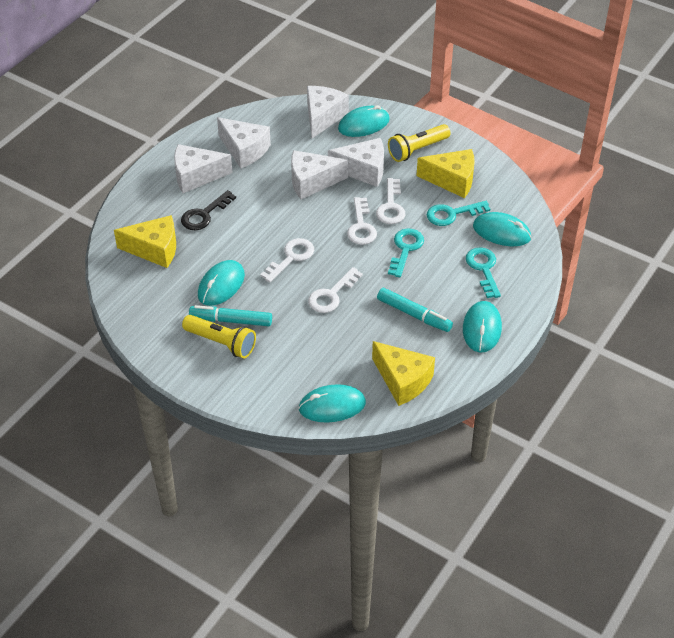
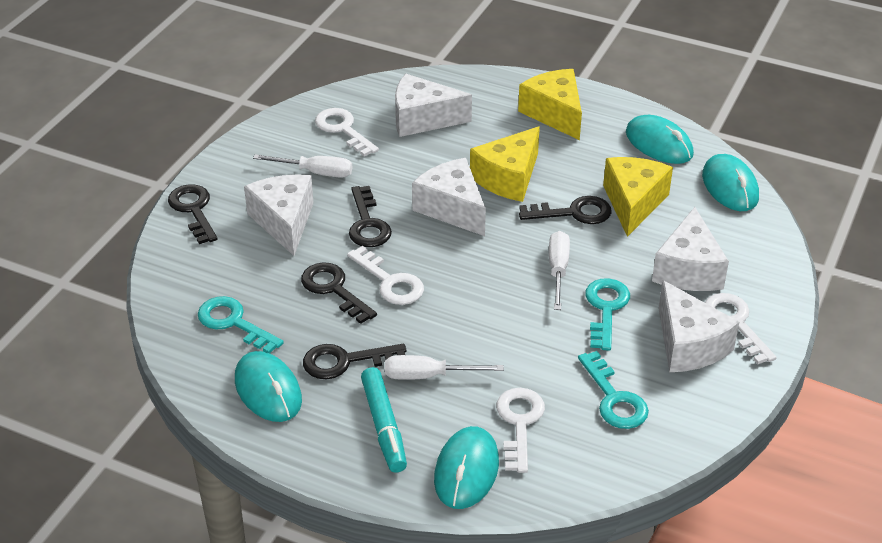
black key: [181,190,236,230] = 1 -> [168,184,217,244] [301,262,377,324] [303,344,406,379] [349,186,392,247] [519,196,612,224] = 5
turquoise marker: [189,305,272,326] [377,288,453,332] = 2 -> [361,367,407,473] = 1
turquoise mouse: [198,260,245,306] [299,384,366,423] [338,105,390,137] [463,301,502,352] [473,212,531,246] = 5 -> [235,351,302,422] [434,426,499,509] [626,115,694,164] [702,154,759,211] = 4
white screwdriver: none = 0 -> [253,154,352,178] [385,355,504,380] [549,231,570,310] = 3
yellow flashlight: [182,315,256,358] [388,124,450,162] = 2 -> none = 0

